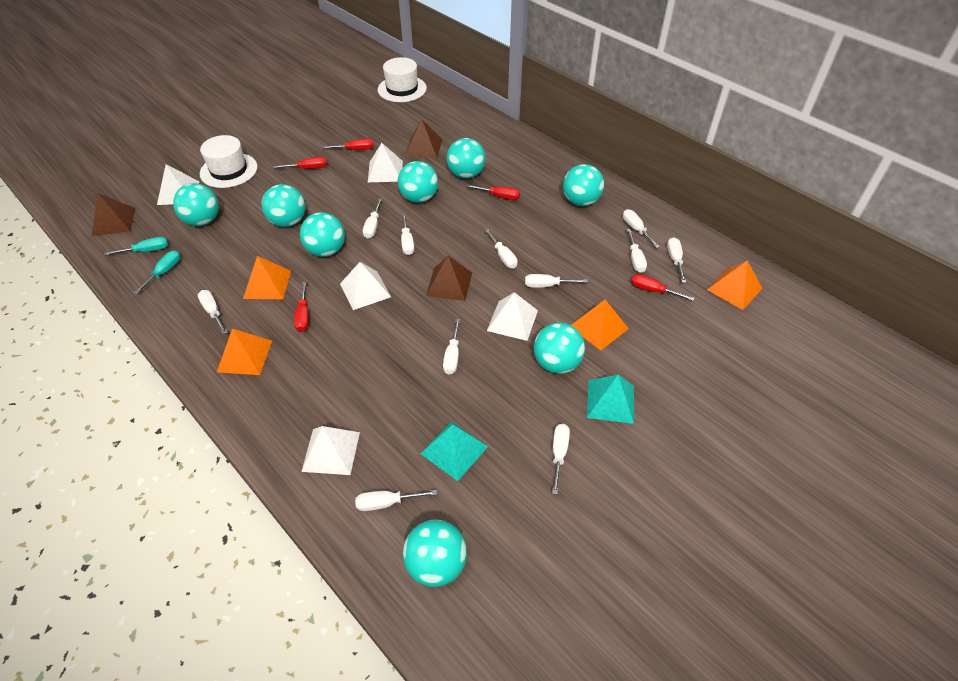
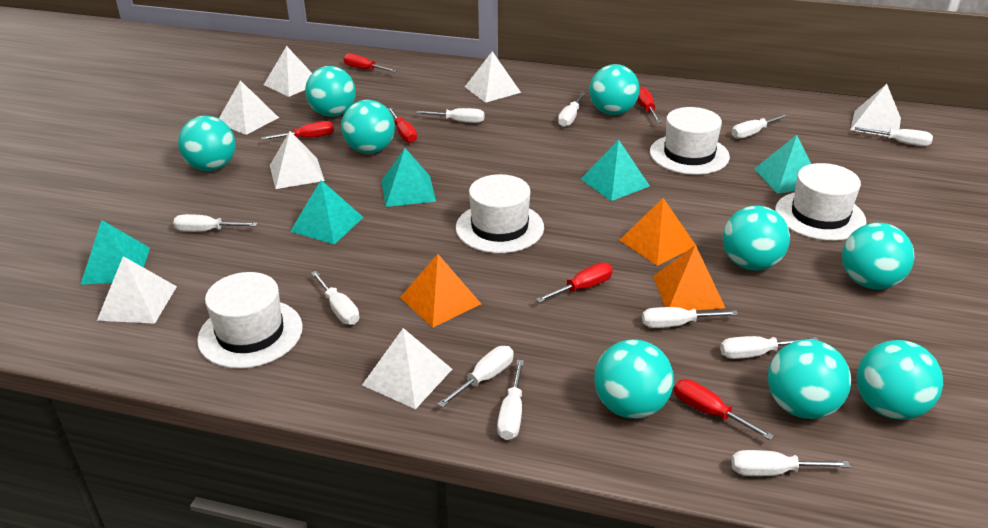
brown pyramid: [92,193,135,236] [405,119,442,158] [426,256,472,301] = 3 -> none = 0
orange pyramid: [217,328,272,375] [243,256,291,299] [571,300,629,351] [707,261,762,310] = 4 -> [400,254,481,328] [620,198,695,266] [653,245,725,310] = 3
red screwdriver: [273,157,327,169] [294,281,309,332] [322,139,374,150] [466,184,520,200] [631,274,694,301] = 5 -> [261,121,334,140] [343,53,397,72] [387,108,417,143] [536,263,613,303] [637,87,662,123] [674,379,774,441] = 6
turquoise ball: [173,183,219,226] [261,184,306,227] [300,212,345,257] [398,161,438,203] [403,520,467,587] [447,138,486,179] [534,323,585,374] [563,164,604,206] = 8 -> [178,116,235,171] [305,66,356,117] [341,100,395,154] [589,64,639,115] [594,339,674,419] [723,206,790,270] [768,339,851,419] [842,223,915,289] [857,340,943,420] = 9
turquoise pyramid: [420,421,488,481] [587,375,634,424] = 2 -> [80,220,150,285] [290,180,363,244] [382,148,436,207] [581,140,650,201] [754,135,811,194] = 5
turquoise screwdriver: [104,237,169,256] [134,250,180,294] = 2 -> none = 0
white hat: [200,135,258,188] [378,57,427,102] = 2 -> [197,272,303,369] [456,174,544,253] [650,107,730,175] [775,163,866,241] = 4
white pyramid: [157,164,200,205] [301,426,360,475] [340,262,391,310] [368,143,403,182] [487,292,538,341] = 5 -> [97,256,177,324] [219,80,279,135] [264,46,312,97] [270,131,325,189] [362,328,452,409] [465,51,521,103] [850,84,901,137] = 7

